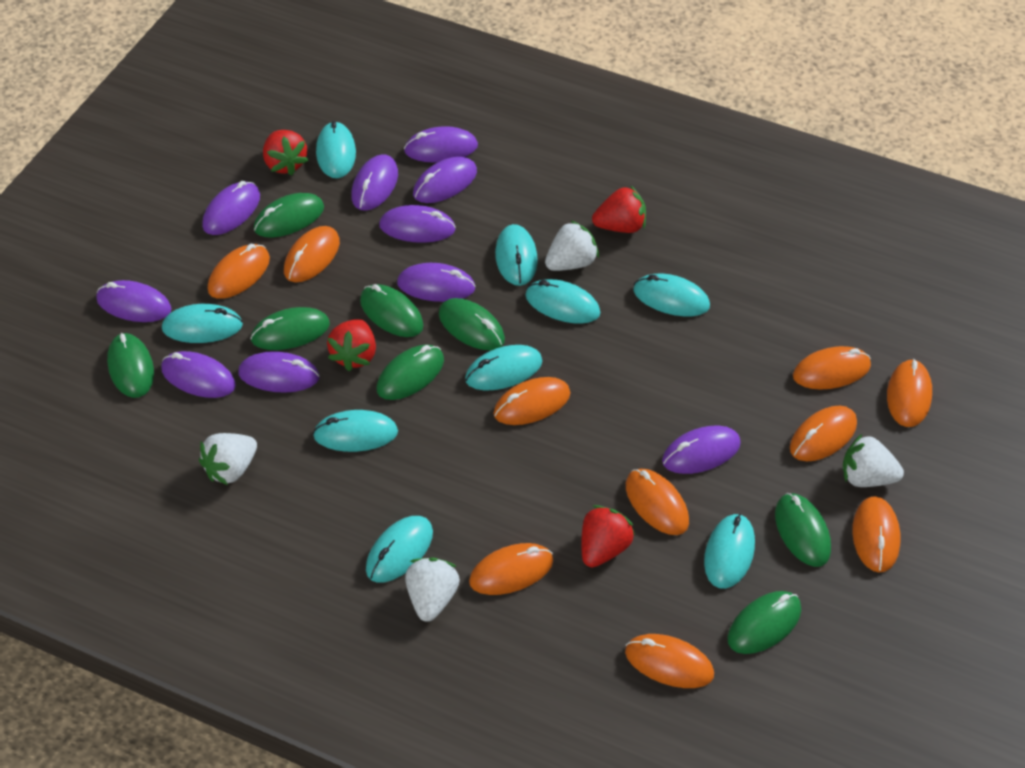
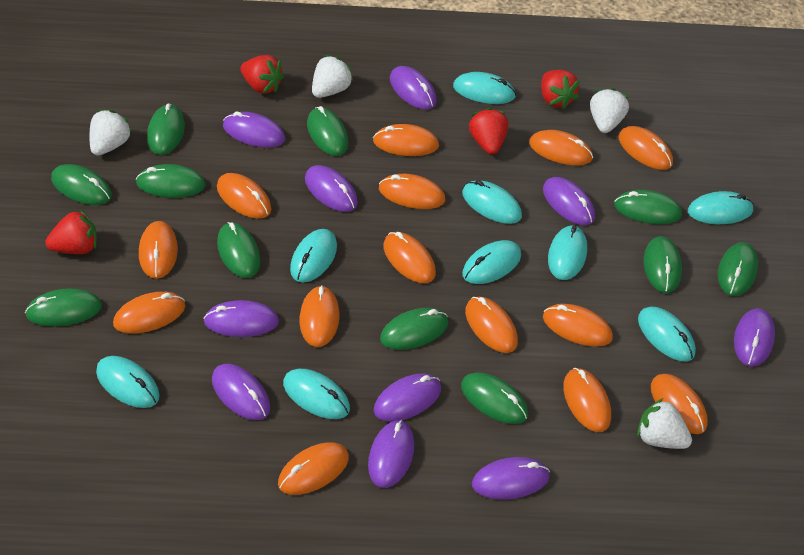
green mouse: [107,333,154,398] [250,307,330,350] [254,193,324,238] [360,284,423,337] [376,344,444,400] [439,298,505,350] [727,591,801,654] [775,493,831,567] = 8 -> [25,289,102,326] [51,164,112,205] [136,164,206,198] [147,103,185,155] [217,222,260,278] [307,106,348,156] [380,308,448,350] [461,372,528,424] [614,190,682,224] [644,236,682,293] [718,242,758,296] = 11
orange mouse: [208,244,270,299] [284,226,340,282] [469,543,553,595] [493,377,571,425] [625,634,714,688] [626,469,689,535] [790,406,857,461] [793,346,871,390] [852,496,900,573] [887,359,932,427] = 10 -> [113,292,185,334] [139,221,178,279] [217,173,271,219] [278,442,349,495] [300,285,339,347] [373,124,439,156] [379,174,445,209] [383,232,436,283] [465,297,518,353] [529,130,593,166] [543,304,613,347] [563,368,611,432] [618,126,673,170] [651,374,708,434] = 14

